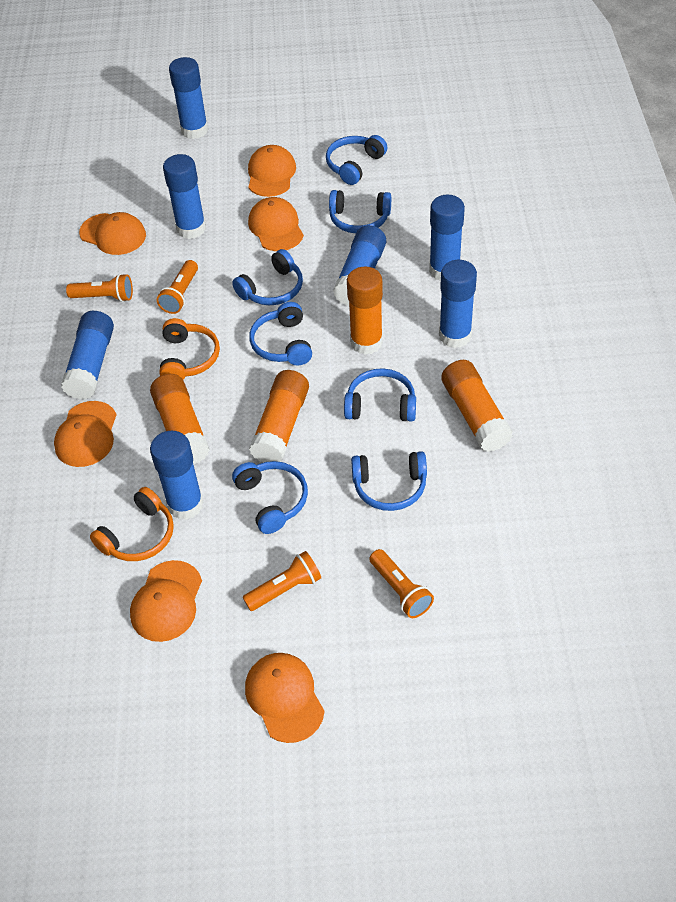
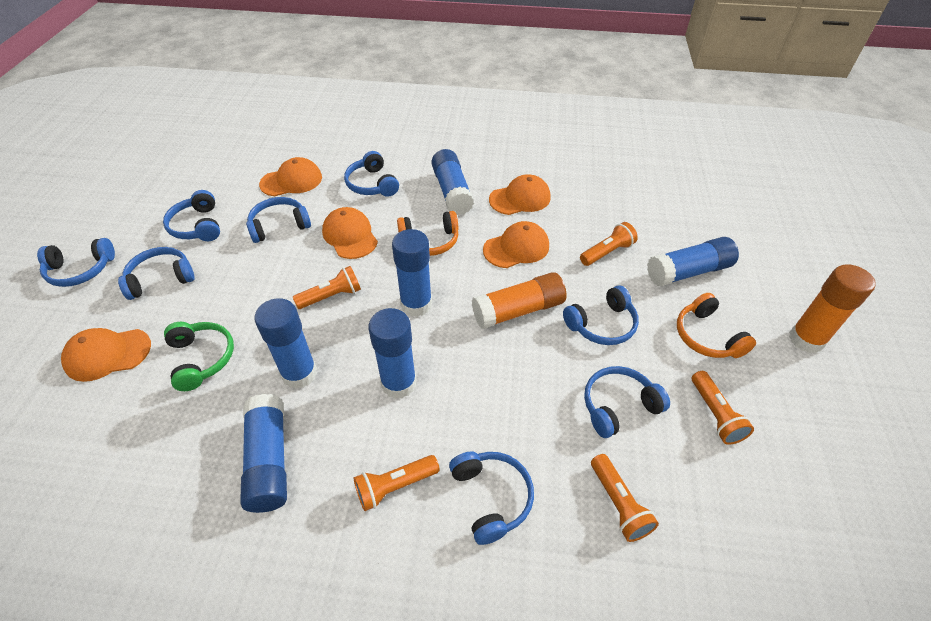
blue glue stick: [61,311,114,400] [150,431,204,520] [163,154,206,239] [169,57,208,139] [333,225,386,306] [429,195,465,281] [439,260,477,348] = 7 -> [240,394,287,513] [255,298,317,389] [368,308,416,399] [392,229,432,317] [431,149,474,215] [647,237,739,286] = 6
blue headphones: [232,249,303,305] [232,461,308,534] [249,302,312,366] [326,135,388,185] [329,190,391,233] [344,368,416,422] [351,451,427,511] = 7 -> [37,238,115,287] [118,247,195,300] [163,190,220,241] [246,197,311,243] [344,151,399,197] [449,451,534,545] [563,285,639,345] [584,366,670,438] = 8
green headphones: none = 0 -> [164,322,234,391] = 1
orange cap: [54,401,117,467] [79,212,146,255] [130,560,202,642] [245,653,325,743] [248,145,296,197] [248,197,304,251] = 6 -> [61,328,151,382] [259,157,322,196] [322,207,378,259] [483,221,549,268] [489,174,551,215] = 5
orange flashlight: [66,274,133,302] [157,260,198,314] [243,551,321,611] [369,549,434,618] = 4 -> [293,266,361,309] [354,455,440,511] [580,222,638,266] [591,454,659,542] [692,371,754,445] = 5
orange glue stick: [150,374,210,465] [249,370,309,462] [347,266,383,355] [441,360,513,452] = 4 -> [472,272,567,329] [789,264,876,353] = 2

